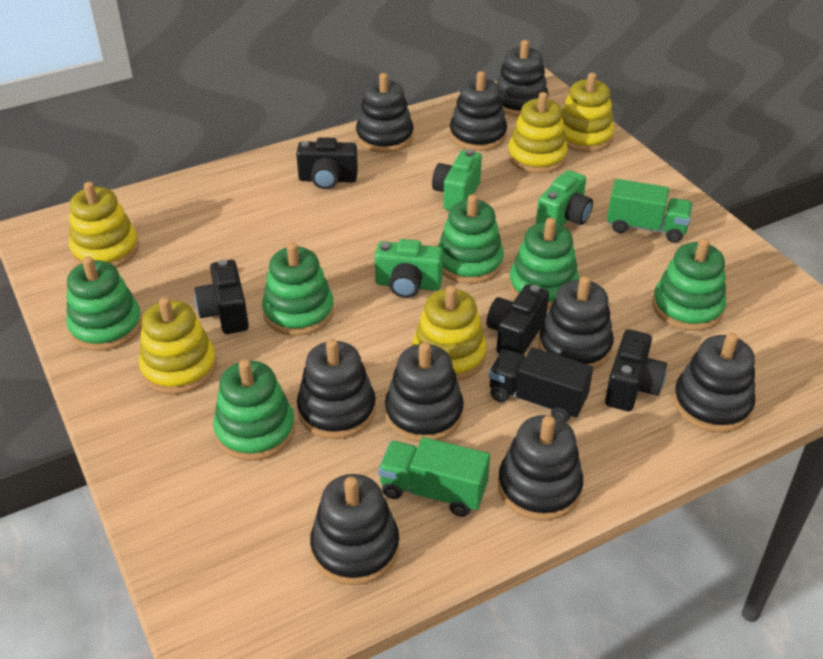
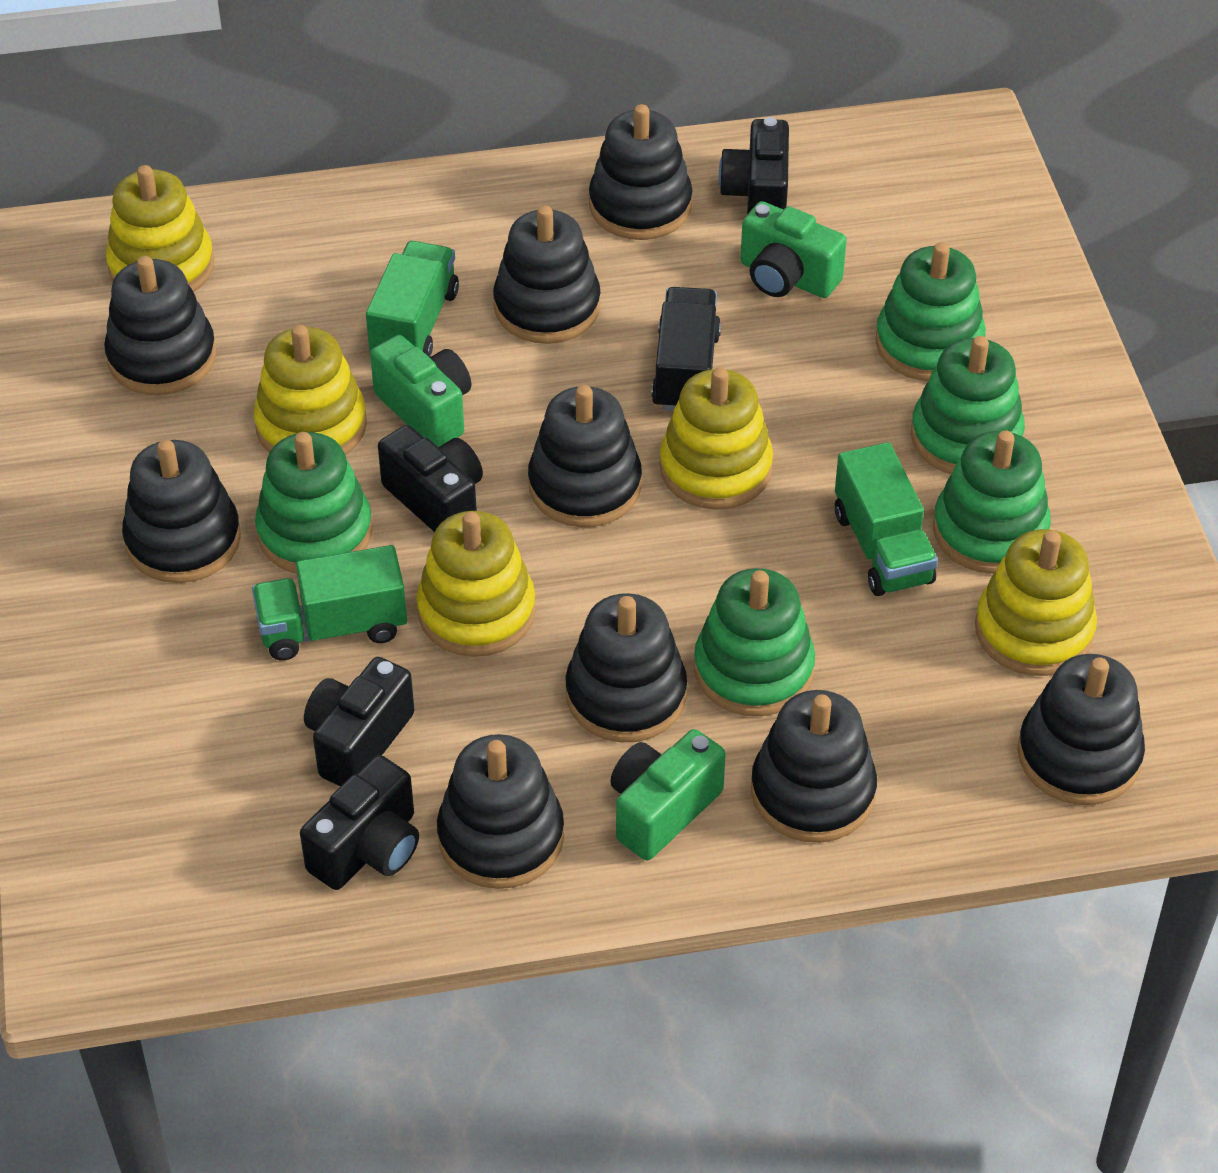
green stacking toy: [66,257,142,351] [213,359,295,461] [262,242,334,336] [438,194,504,284] [509,218,579,309] [652,238,726,331] = 6 -> [255,432,372,574] [694,568,815,716] [875,242,986,381] [911,336,1025,474] [933,430,1051,574] = 5
green truck: [378,437,490,517] [607,179,693,243] = 2 -> [252,545,407,661] [366,241,459,357] [835,442,938,596] = 3

